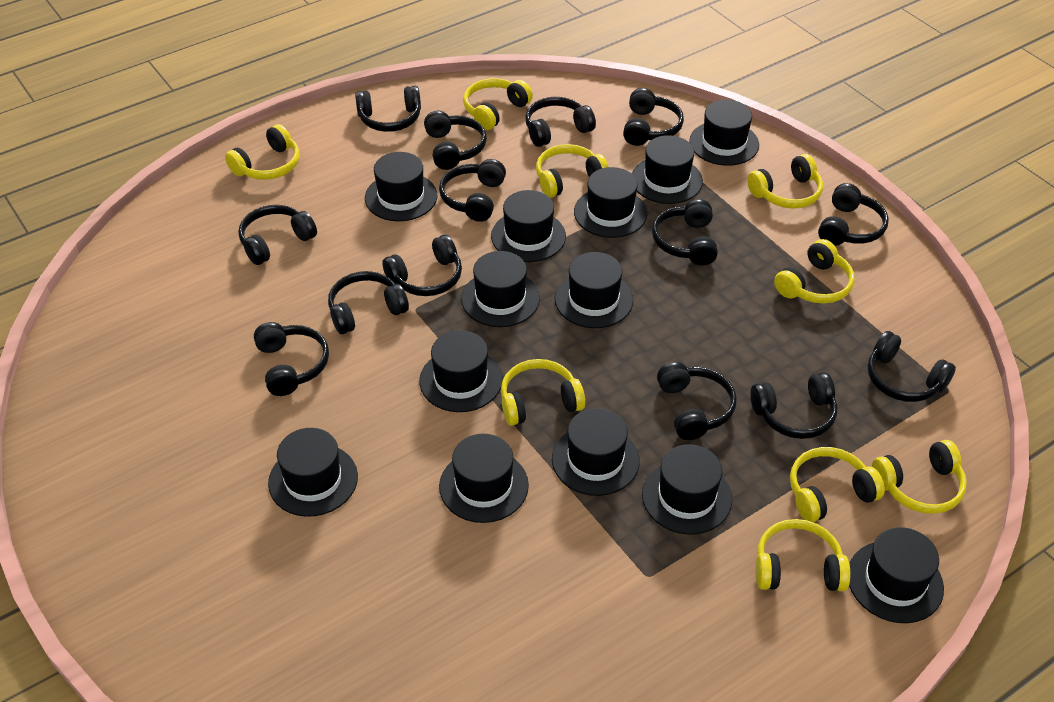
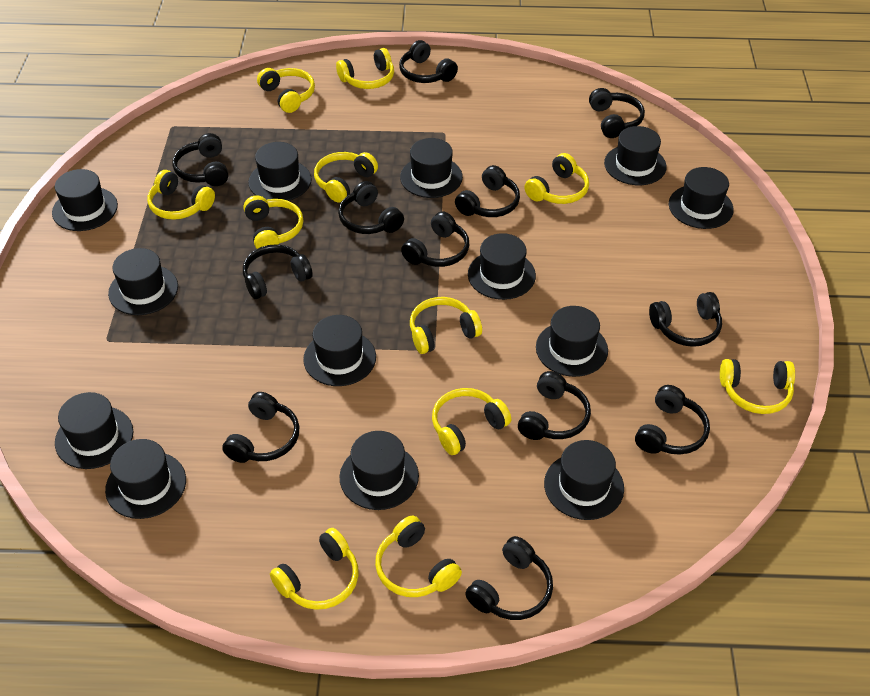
black headphones: [238,205,317,265] [254,322,329,396] [328,271,409,334] [355,86,421,132] [382,235,462,296] [424,111,487,170] [439,159,506,222] [525,97,596,147] [623,88,684,146] [652,199,718,266] [657,362,737,440] [750,372,837,439] [818,183,889,246] [867,331,956,402] = 14 -> [173,133,228,186] [222,392,299,463] [243,244,313,299] [338,181,404,234] [399,40,458,83] [401,211,469,267] [455,165,520,217] [465,536,553,620] [518,371,591,440] [589,88,645,138] [635,385,710,455] [649,292,722,347] = 12
yellow headphones: [225,124,300,180] [463,78,533,130] [501,359,585,426] [536,144,608,198] [747,154,823,209] [755,519,850,591] [774,239,855,304] [790,447,885,522] [872,440,967,514] = 9 -> [147,170,215,220] [243,195,303,249] [257,68,315,113] [270,528,359,610] [314,152,378,203] [336,48,394,89] [375,516,462,597] [410,297,482,354] [432,388,511,455] [524,153,589,204] [720,359,795,414] = 11

